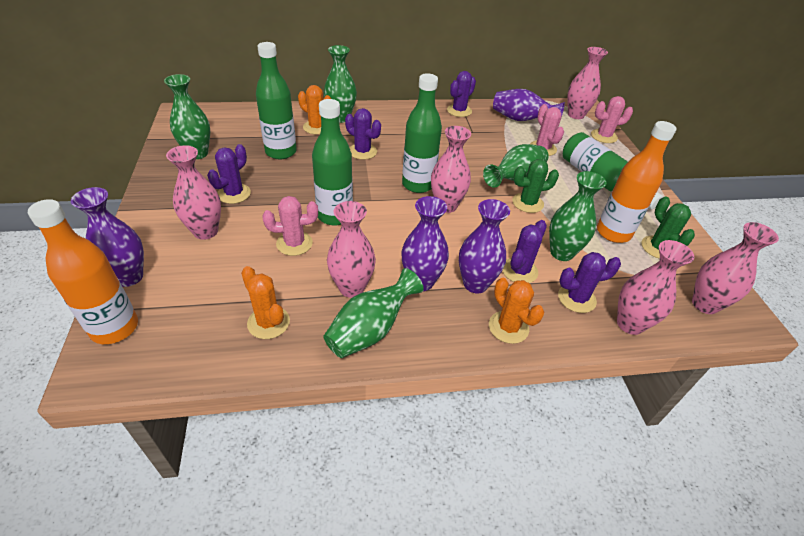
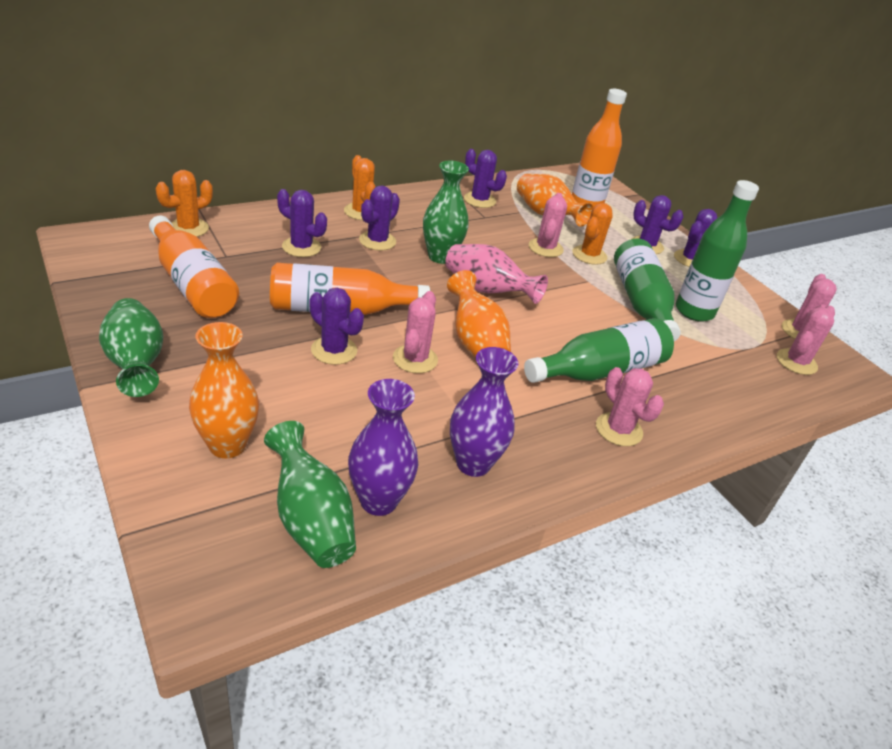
green bottle: [256,42,297,159] [312,99,353,226] [402,73,442,193] [563,132,663,209] = 4 -> [524,318,674,383] [614,239,681,341] [676,180,759,322] = 3
green cactus: [513,159,559,213] [642,197,695,259] = 2 -> none = 0
green vase: [164,74,210,159] [323,268,424,358] [324,45,357,123] [483,144,549,188] [549,171,607,261] = 5 -> [99,298,164,397] [264,421,356,568] [423,161,469,264] = 3
orange bottle: [28,199,138,344] [597,121,677,243] = 2 -> [149,215,239,318] [270,263,430,315] [572,89,627,206] = 3
orange vase: none = 0 -> [189,322,259,458] [447,270,511,358] [517,174,594,227] = 3
pink cactus: [262,196,318,256] [530,104,564,156] [591,96,633,143] = 3 -> [393,291,438,373] [529,193,567,257] [596,367,664,446] [777,306,835,375] [782,274,837,339] = 5
pink vase: [166,145,221,240] [327,201,376,298] [431,126,471,213] [567,47,608,119] [617,240,694,335] [692,222,779,314] = 6 -> [445,244,548,304] = 1
purple cactus: [207,144,251,204] [345,108,381,160] [447,71,476,117] [502,220,547,283] [558,252,621,313] = 5 -> [277,189,327,257] [309,288,364,365] [359,185,400,251] [464,149,507,208] [632,195,683,254] [674,209,717,267] = 6
purple vase: [71,187,144,287] [401,196,449,291] [459,199,510,293] [493,89,565,121] = 4 -> [348,379,418,516] [450,347,518,477] = 2

